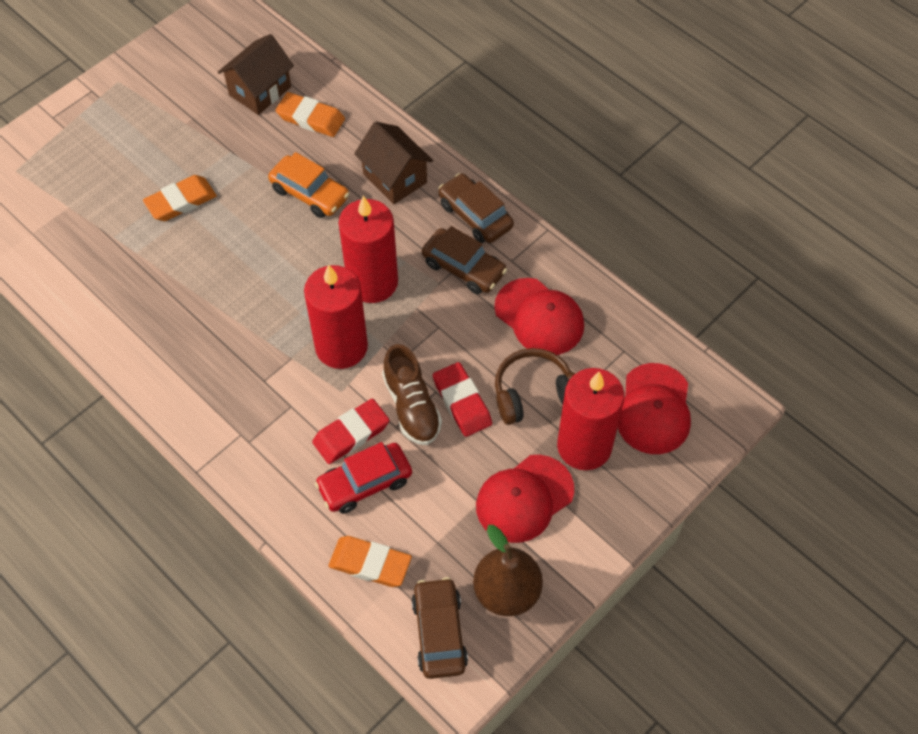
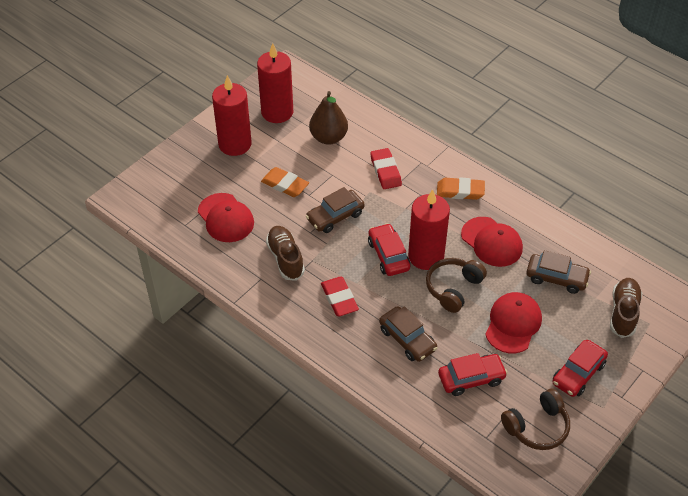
brown headphones: [495,348,575,425] = 1 -> [426,258,487,313] [501,389,570,450] = 2
brown house: [218,34,294,115] [354,122,433,204] = 2 -> none = 0
brown shoe: [382,344,442,445] = 1 -> [266,226,305,281] [610,278,642,338] = 2
orange car: [268,152,349,218] = 1 -> none = 0
orange eraser: [143,175,217,221] [276,92,345,137] [329,536,412,587] = 3 -> [261,167,309,197] [437,177,485,200] = 2
red car: [315,442,412,514] = 1 -> [368,223,411,276] [438,353,507,396] [552,340,608,397] = 3

